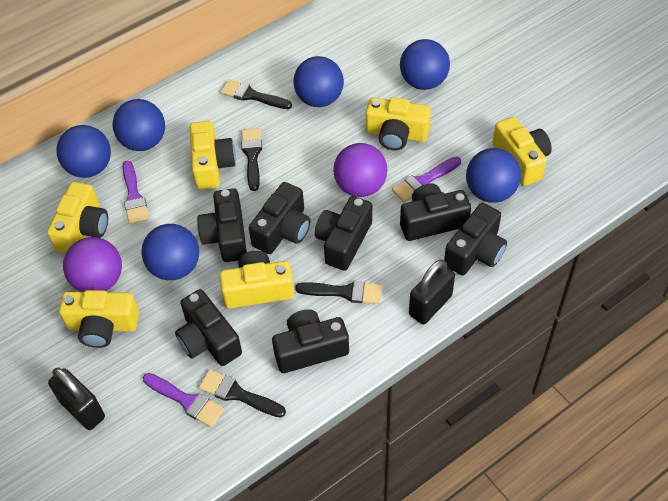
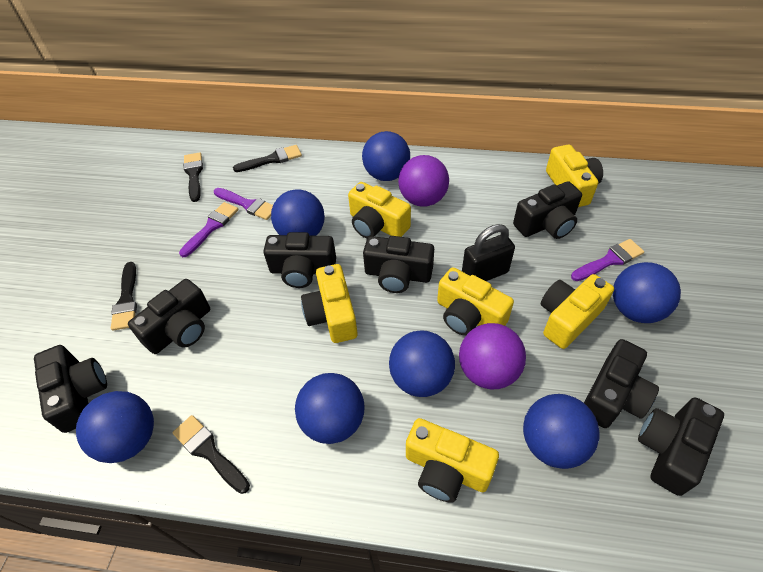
black padlock: [48,368,105,430] [409,259,455,324] = 2 -> [462,224,515,281] = 1
blue ball: [56,125,111,178] [112,99,165,151] [141,224,199,280] [293,56,344,107] [400,39,450,90] [466,148,521,203] = 6 -> [76,391,154,463] [271,190,325,236] [295,373,364,444] [362,131,410,181] [389,331,455,397] [523,394,599,469] [613,262,681,323] = 7

